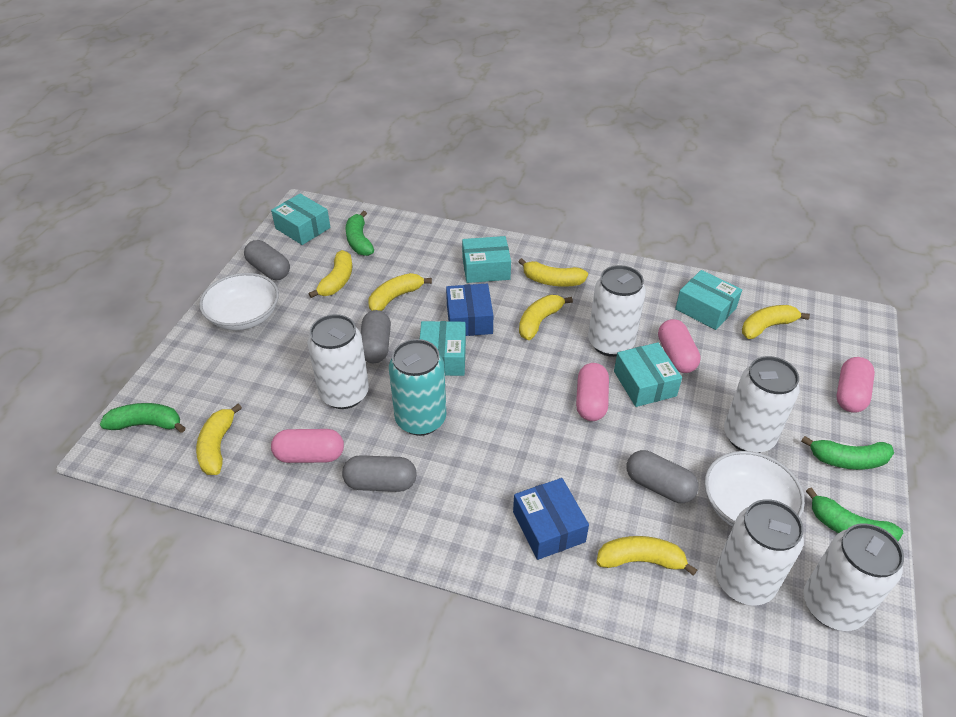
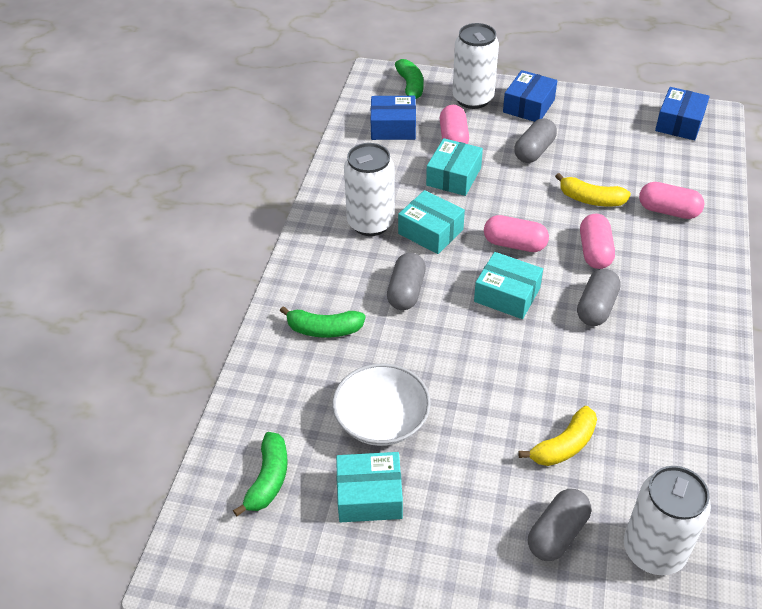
blue box: [446,284,493,336] [513,478,589,560] = 2 -> [371,96,416,140] [503,70,557,122] [655,87,710,140] = 3
green banana: [100,403,185,433] [346,211,374,256] [801,436,894,470] [806,487,903,541] = 4 -> [233,432,288,516] [280,306,365,338] [395,59,424,99] = 3
turquoise box: [271,194,330,245] [420,321,466,376] [462,236,511,283] [614,342,682,407] [675,270,742,330] = 5 -> [336,452,403,522] [398,190,465,254] [426,138,483,196] [474,252,543,319] = 4
turquoise can: [389,339,446,436] = 1 -> none = 0
white bowl: [199,273,279,330] [704,451,805,527] = 2 -> [332,364,431,446] = 1
white can: [308,314,369,409] [588,265,646,357] [716,499,804,605] [724,356,800,453] [804,523,904,631] = 5 -> [344,143,395,236] [453,23,499,109] [624,466,711,575] = 3
yellow banana: [196,404,242,475] [309,250,352,298] [368,273,432,311] [518,258,588,287] [519,295,573,340] [596,536,697,576] [742,305,810,339] = 7 -> [518,406,597,466] [555,173,631,206] = 2

